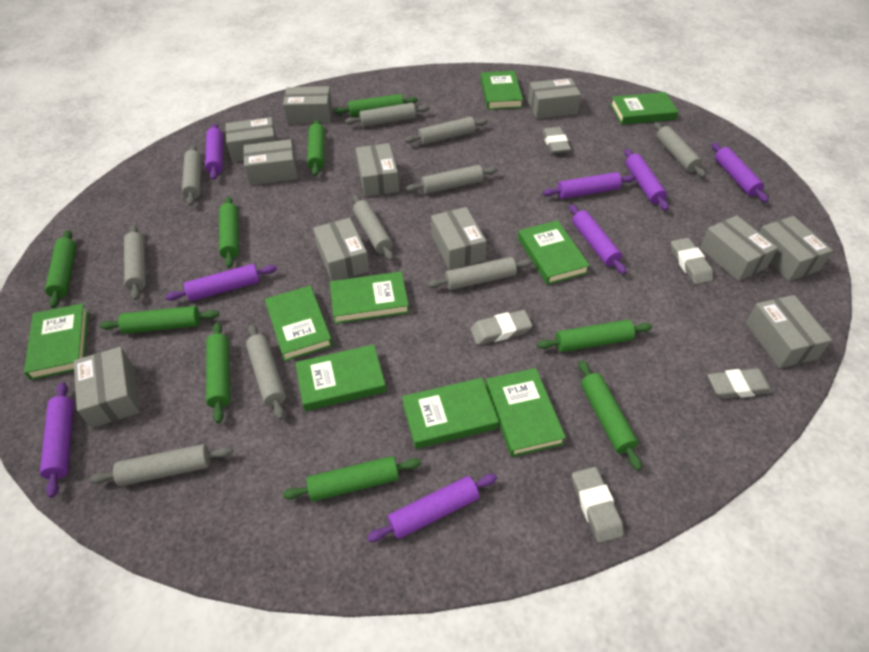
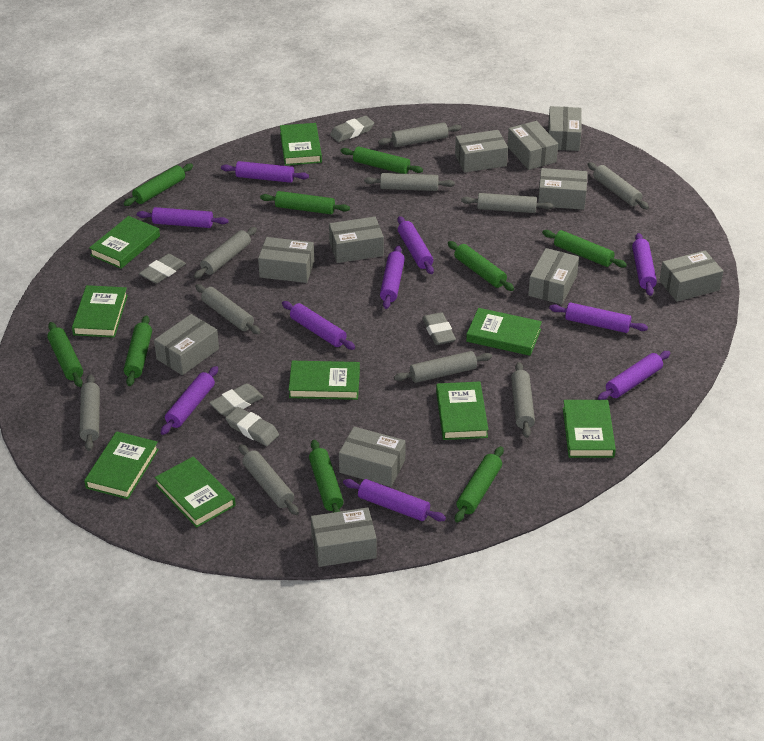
purple rolling pin: [40,382,74,498] [165,264,277,301] [205,123,223,180] [367,474,497,542] [543,172,635,199] [569,204,626,274] [624,149,669,211] [712,143,769,202] = 8 -> [137,207,229,228] [161,366,218,435] [221,161,309,183] [282,301,355,350] [343,479,446,522] [380,245,405,309] [397,216,434,274] [549,303,648,333] [598,351,670,400] [632,233,657,296] = 10

